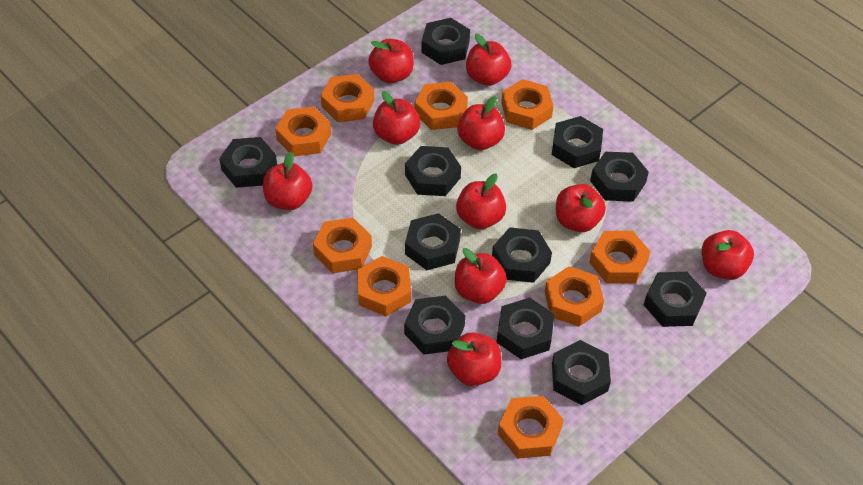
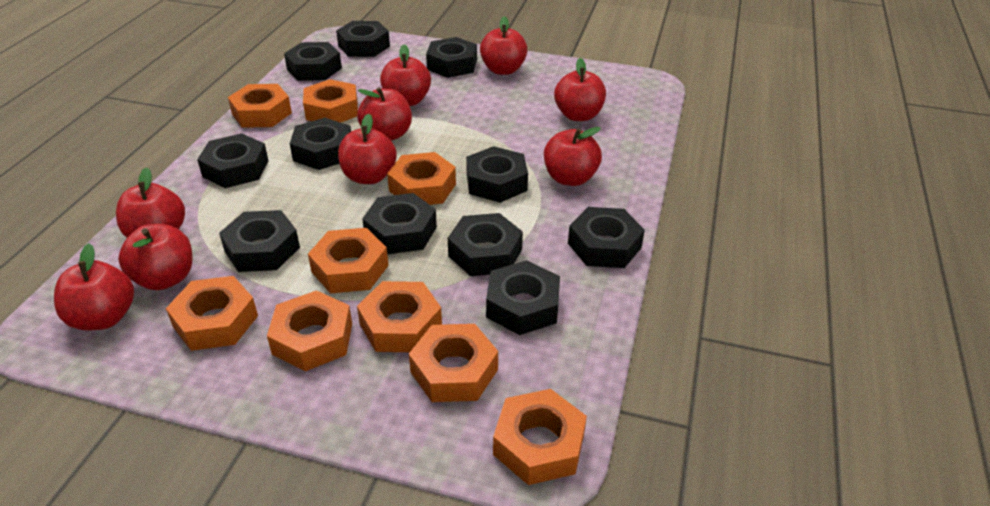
red apple: [263,152,313,210] [368,39,414,83] [373,91,420,145] [447,333,501,386] [455,248,507,304] [456,173,506,229] [457,97,505,150] [466,34,511,86] [556,184,606,232] [702,230,754,280] = 10 -> [54,243,134,330] [116,167,185,238] [118,224,192,290] [338,114,397,184] [357,87,412,141] [380,44,431,106] [480,16,528,75] [544,127,602,186] [554,58,606,121] = 9

